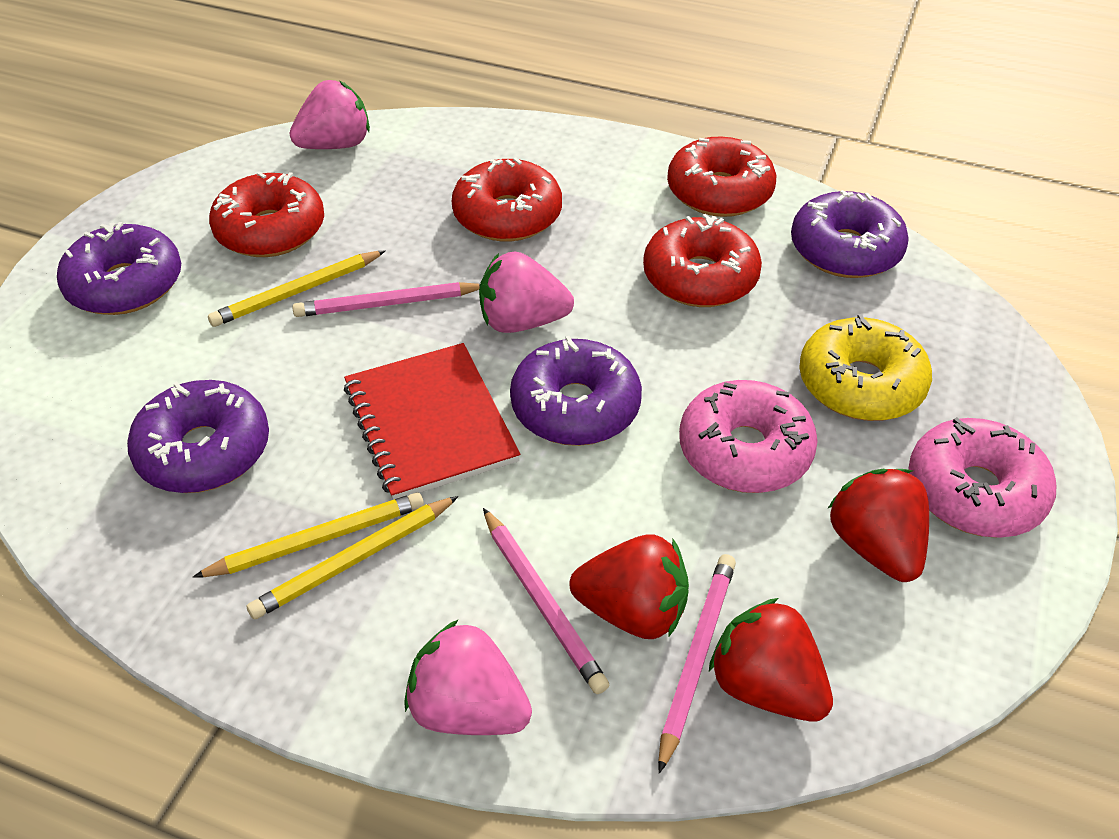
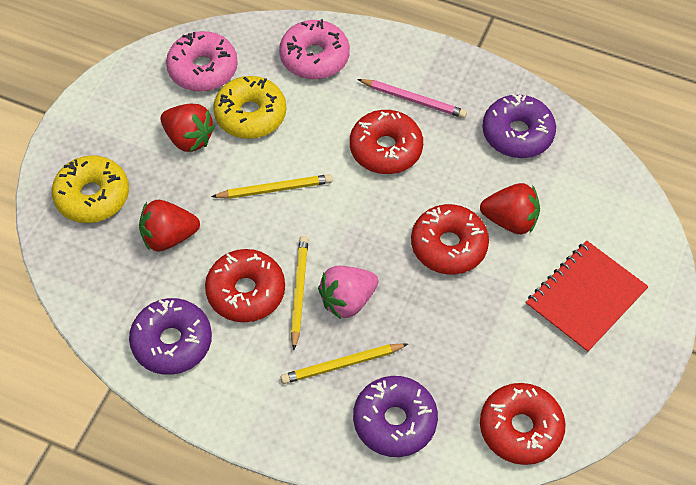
pink pencil: [292,282,480,317] [483,508,609,694] [658,554,736,774] = 3 -> [358,79,467,118] = 1
pink strawberry: [289,80,370,149] [404,620,532,735] [479,252,574,333] = 3 -> [318,266,378,319] = 1
purple donut: [57,222,181,315] [127,380,269,493] [510,336,642,446] [791,190,909,278] = 4 -> [129,298,212,375] [353,376,438,457] [482,94,556,158] = 3
yellow donut: [799,314,932,421] = 1 -> [52,155,129,223] [213,76,286,139] = 2

